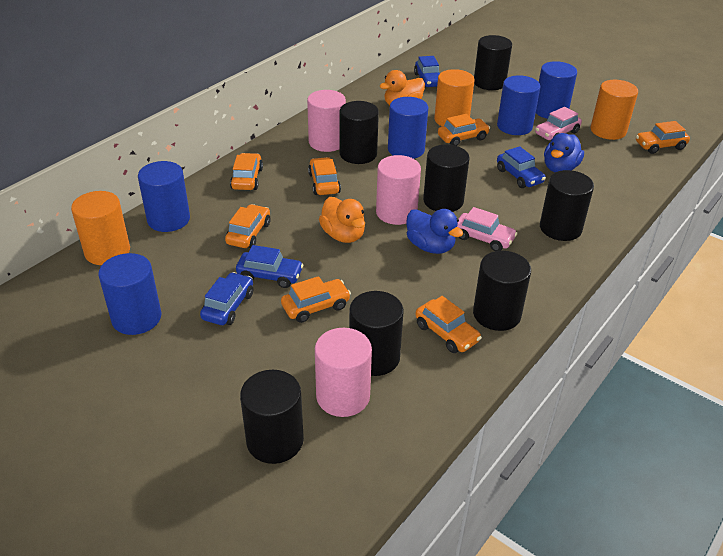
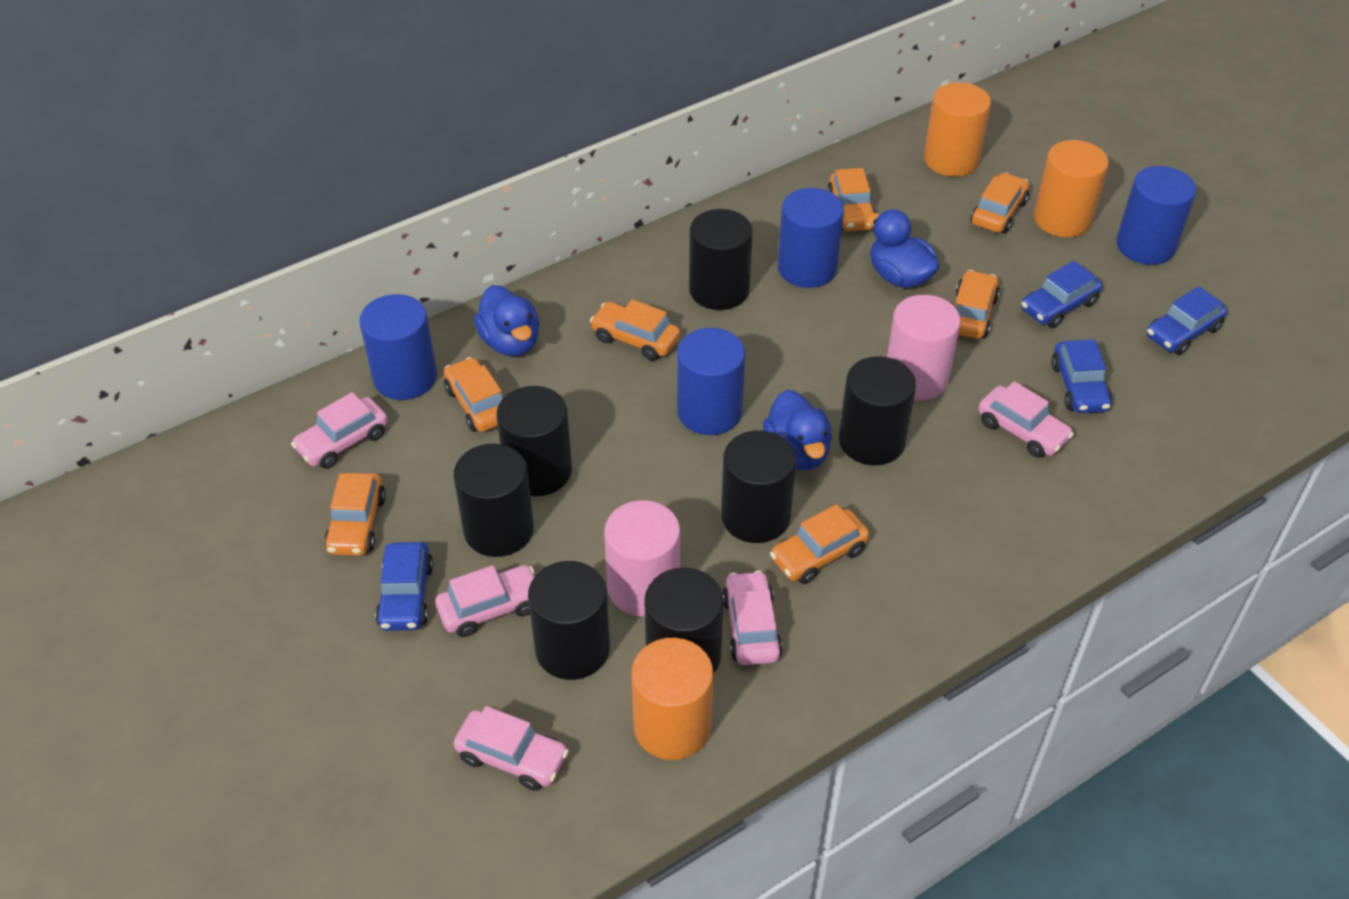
blue cylinder: [98,253,161,335] [138,161,190,232] [388,97,428,159] [497,75,541,135] [536,61,577,119] = 5 -> [359,294,437,400] [677,328,745,435] [778,188,844,288] [1116,166,1196,265] = 4
blue duck: [406,209,463,254] [544,133,584,172] = 2 -> [474,285,539,357] [763,390,832,470] [866,209,939,288] = 3
orange duck: [319,197,365,243] [380,70,425,105] = 2 -> none = 0
pink car: [457,207,518,251] [535,107,582,140] = 2 -> [291,392,388,469] [435,565,534,637] [453,706,569,791] [723,571,783,665] [978,381,1074,458] = 5
pink cylinder: [307,90,346,152] [315,328,372,417] [376,155,421,225] = 3 -> [604,500,680,616] [887,295,961,400] = 2

